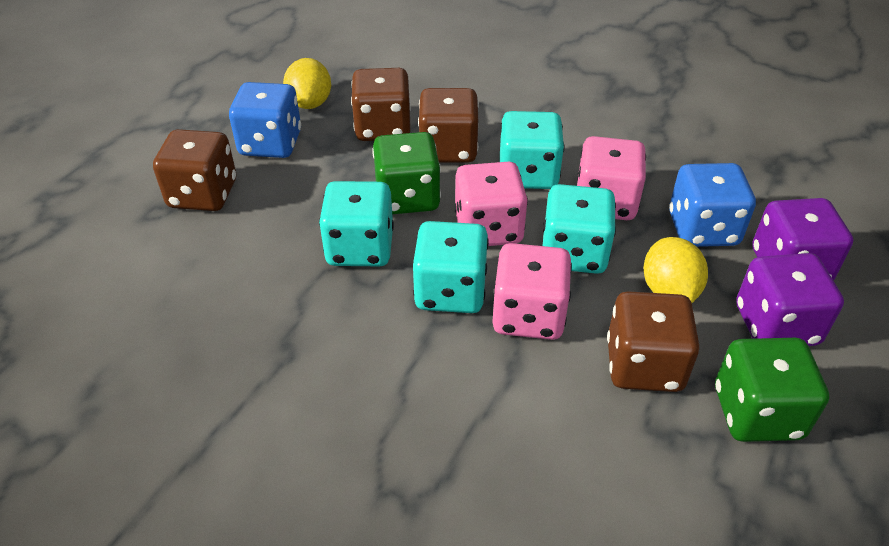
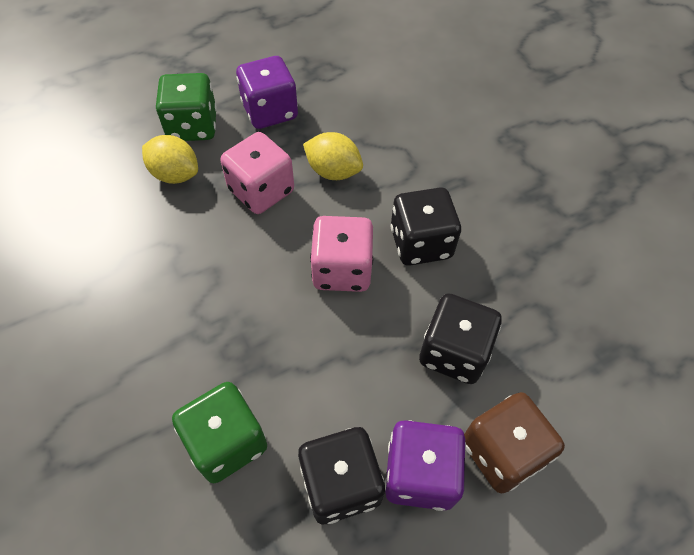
black dice: none = 0 -> [298,427,385,524] [391,187,461,266] [419,293,502,384] = 3
blue dice: [229,82,301,158] [669,163,756,247] = 2 -> none = 0
brown dice: [153,129,236,211] [351,68,411,141] [418,88,479,163] [607,291,700,392] = 4 -> [464,392,565,493] = 1
pink dice: [454,162,528,246] [492,243,572,340] [577,136,646,220] = 3 -> [220,132,294,214] [310,216,373,292] = 2
turquoise dice: [319,181,394,266] [413,221,489,313] [500,111,564,189] [543,184,616,274] = 4 -> none = 0

